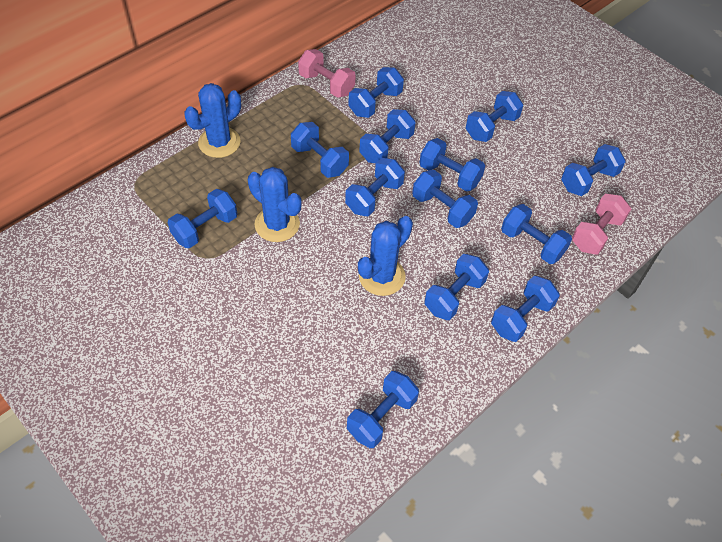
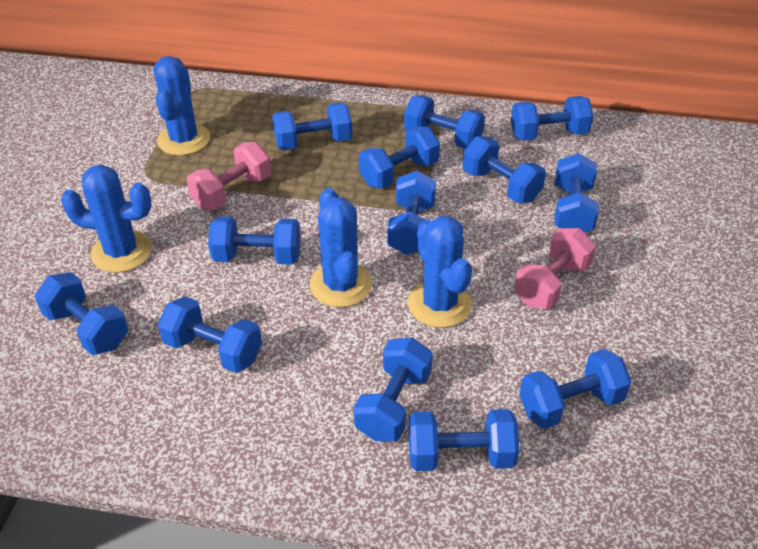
blue cactus: [184,83,241,158] [247,167,302,242] [358,216,413,296] = 3 -> [61,165,152,273] [154,56,210,156] [310,188,372,307] [408,216,472,328] = 4

